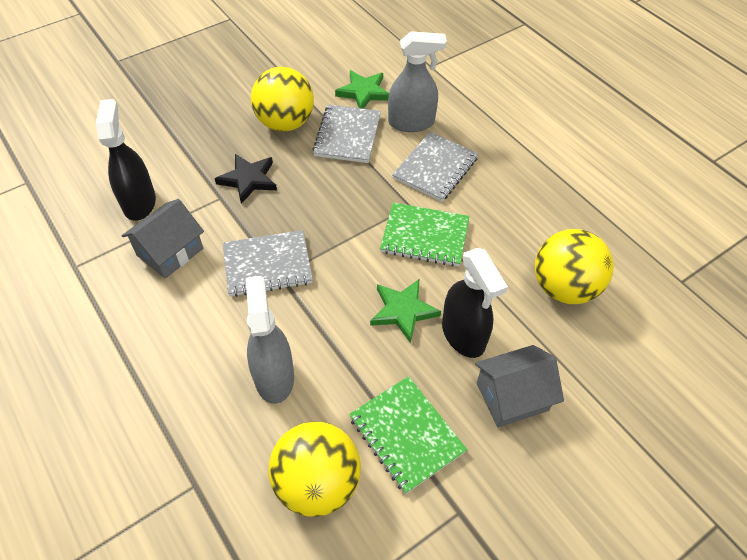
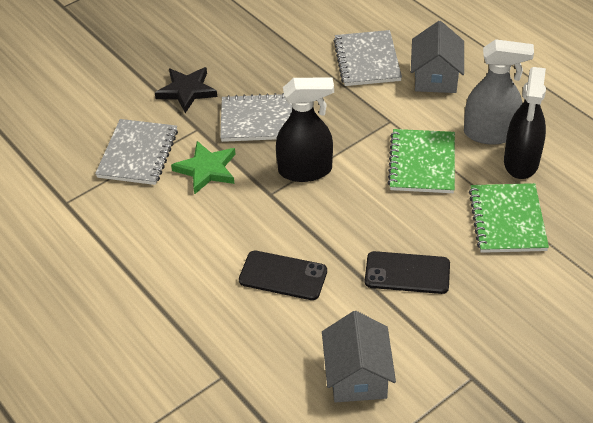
black phone: none = 0 -> [239,251,327,300] [365,251,450,294] = 2
green star: [335,70,389,109] [370,279,441,343] = 2 -> [171,141,236,195] = 1
grey spray bottle: [246,276,294,404] [388,31,447,132] = 2 -> [464,39,534,144] = 1
yellow ball: [251,67,314,132] [268,421,361,517] [535,229,614,304] = 3 -> none = 0

